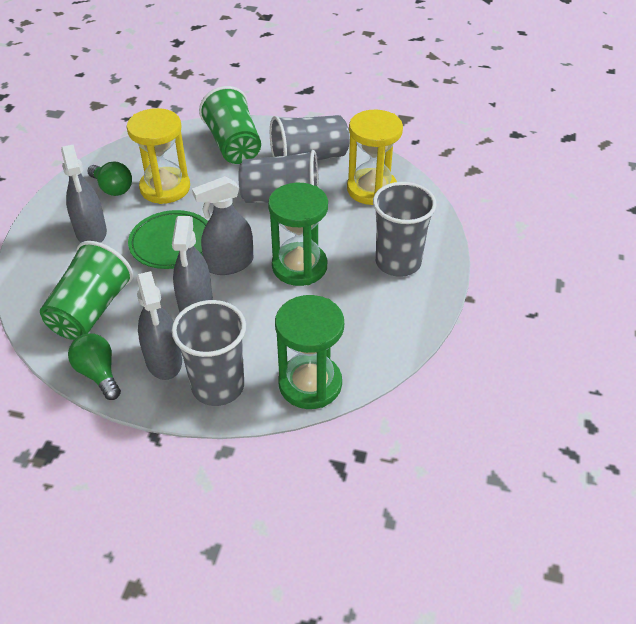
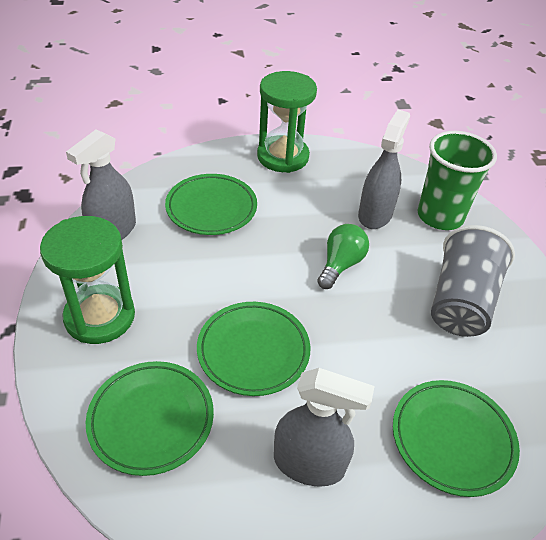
green cup: [40,241,133,340] [199,86,261,164] = 2 -> [418,131,497,230] = 1
green light bulb: [68,333,121,400] [87,162,132,196] = 2 -> [317,224,369,289] = 1
green plate: [128,210,208,269] = 1 -> [86,361,214,476] [165,174,257,235] [197,302,311,396] [393,380,520,497] = 4
grey cup: [172,300,246,406] [238,150,319,203] [270,115,350,160] [373,182,436,277] = 4 -> [431,225,515,337] = 1
grey spray bottle: [61,145,107,243] [136,271,182,380] [172,216,213,312] [192,176,253,275] = 4 -> [66,129,136,240] [274,368,374,487] [358,110,410,229] = 3
yellow hourglass: [127,108,190,204] [347,110,403,205] = 2 -> none = 0

